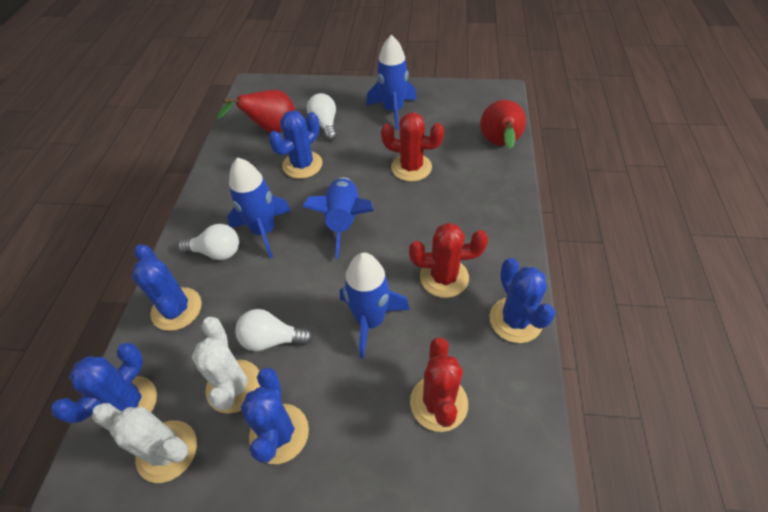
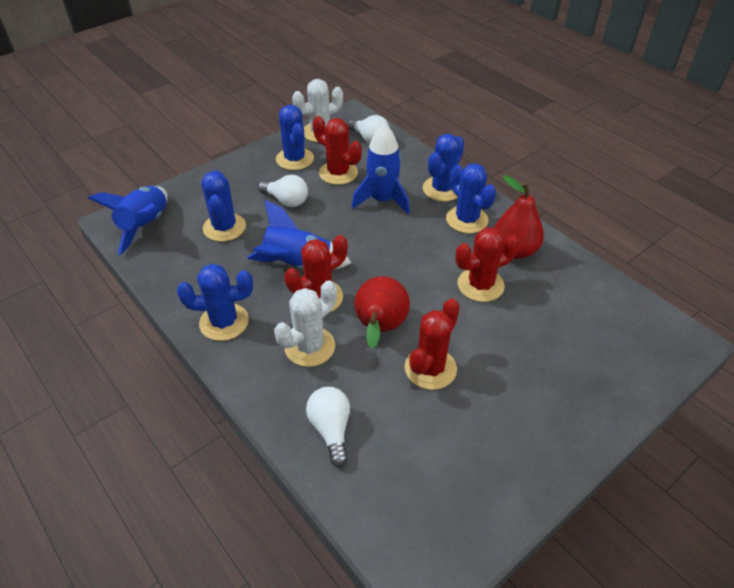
blue rocket: [227,157,291,258] [302,178,374,259] [340,253,410,359] [366,35,417,130] = 4 -> [88,186,168,255] [247,200,351,270] [352,123,410,214] = 3
red cactus: [381,112,444,182] [409,223,488,298] [410,337,468,432] = 3 -> [284,235,347,313] [313,116,362,185] [405,299,460,390] [455,227,519,302] = 4

